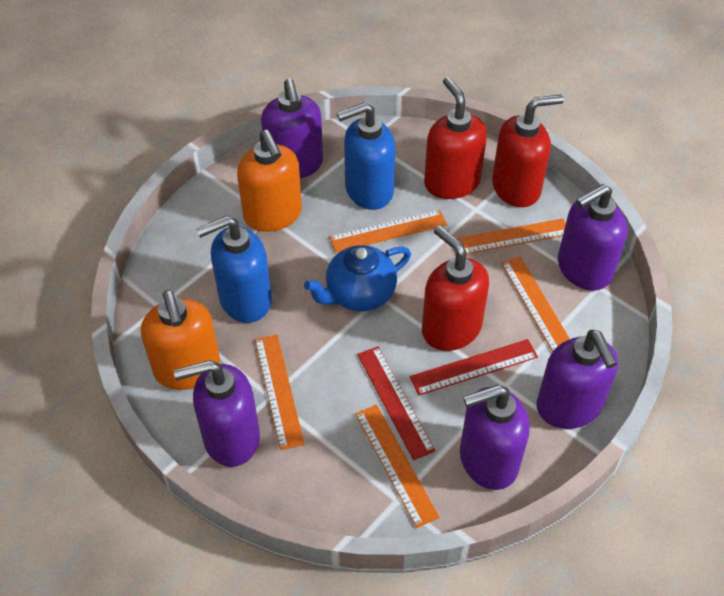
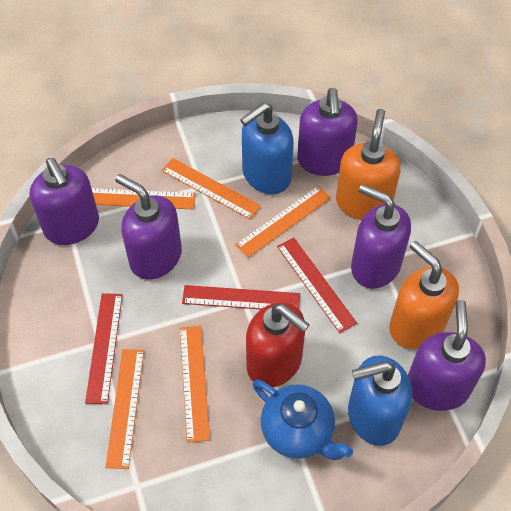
red ruler: [357,346,435,460] [410,339,538,396] = 2 -> [85,293,123,404] [182,285,300,309] [277,237,357,333] = 3
red soap dispenser: [422,225,489,351] [424,77,487,199] [492,94,564,207] = 3 -> [246,302,310,387] = 1

